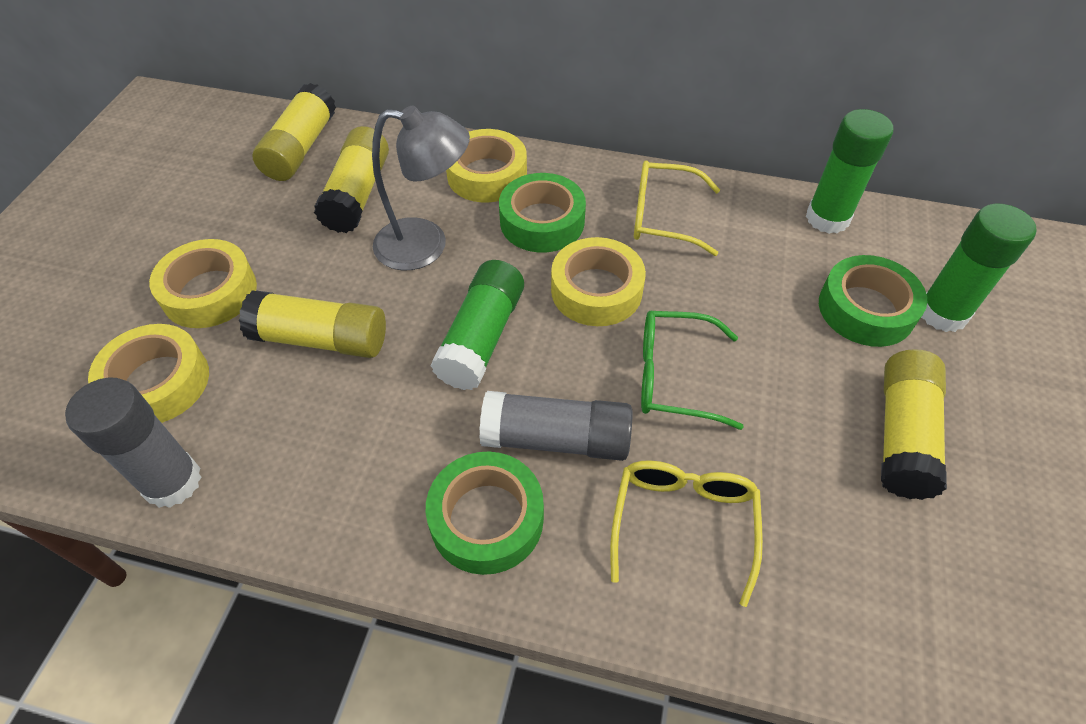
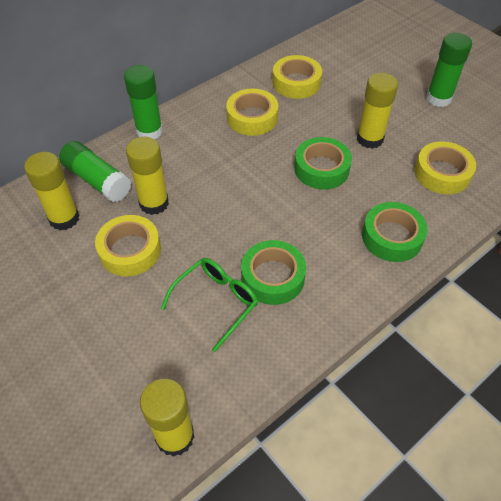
grey glue stick: [65,377,202,508] [479,391,632,461] = 2 -> none = 0
grey lamp: [372,105,470,271] = 1 -> none = 0
yellow glasses: [610,460,763,607] [634,160,720,256] = 2 -> none = 0

